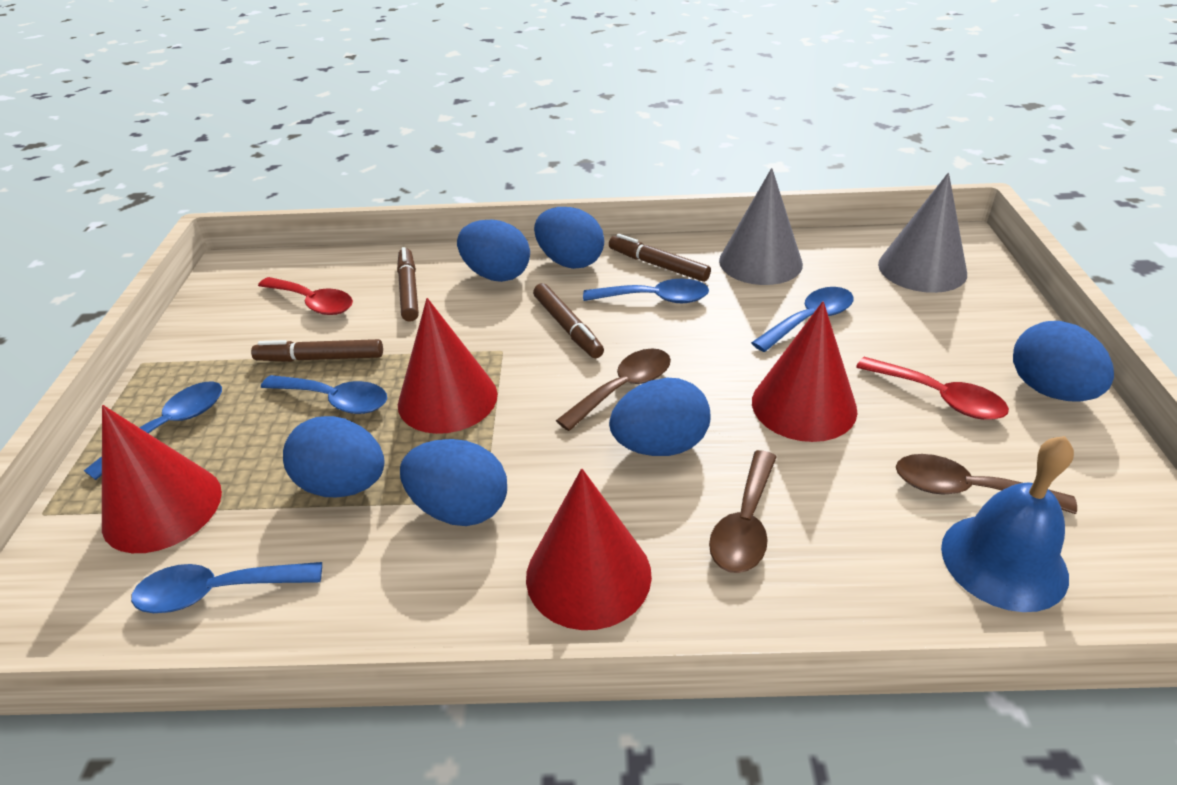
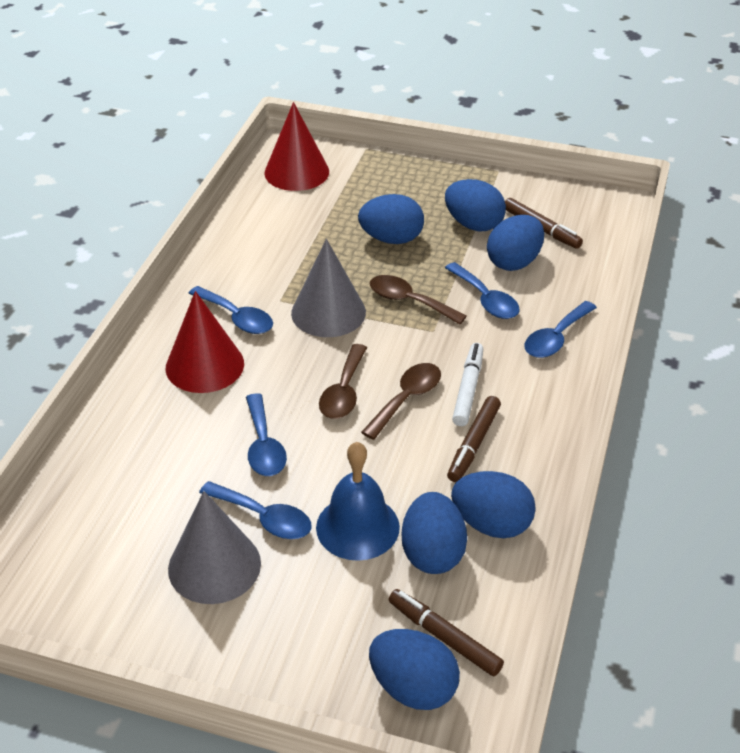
brown marker: [251,339,383,362] [397,247,419,321] [533,283,604,358] [609,234,711,282] = 4 -> [389,589,504,676] [447,396,501,482] [505,198,583,249] = 3
red cone: [102,405,222,553] [398,298,498,434] [526,468,652,630] [752,301,858,442] = 4 -> [166,291,244,393] [264,102,329,191] = 2
red spoon: [258,277,353,315] [856,357,1009,420] = 2 -> none = 0
white marker: none = 0 -> [452,343,483,426] = 1

